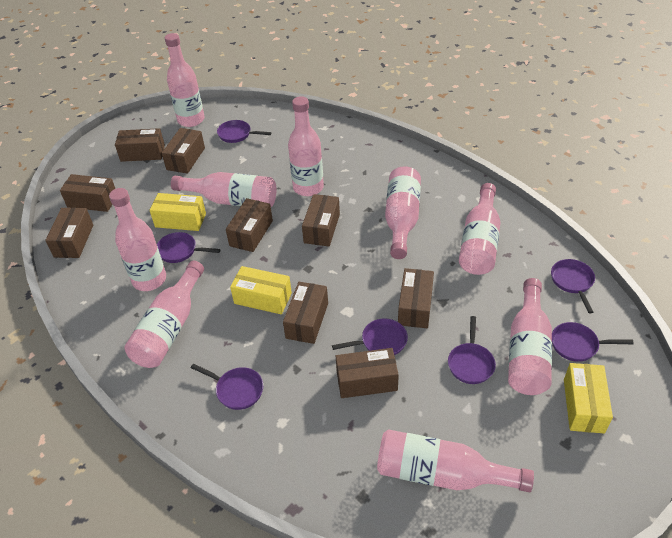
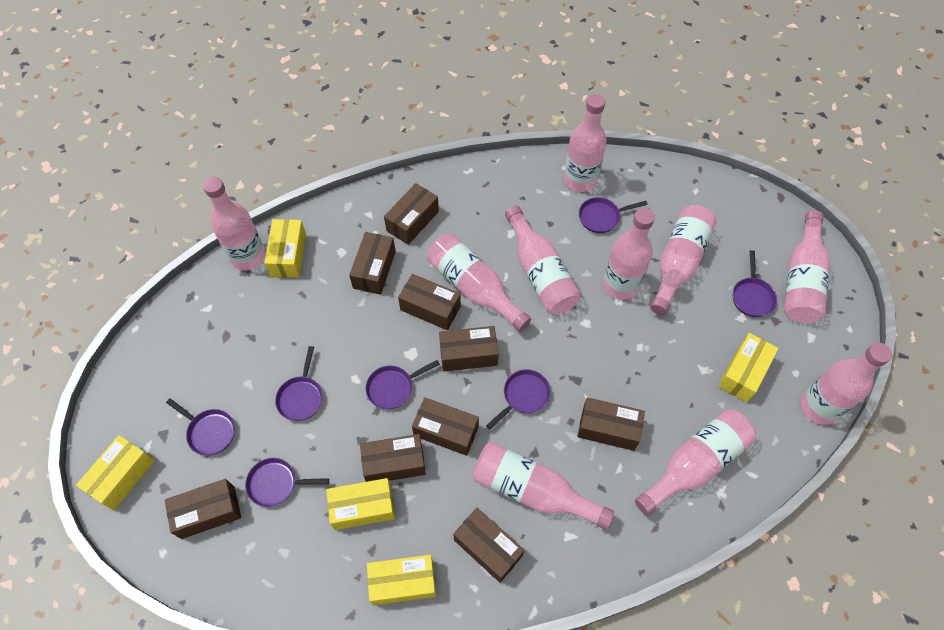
pink bottle: [109,188,166,291] [124,261,204,368] [165,33,205,127] [171,172,276,207] [288,96,324,196] [377,429,534,492] [385,166,421,259] [459,183,500,275] [508,278,552,395] = 9 -> [203,177,265,271] [427,234,531,332] [472,442,614,530] [505,206,581,314] [564,94,607,192] [603,208,655,300] [635,409,756,516] [650,205,716,315] [784,210,830,323] [801,343,892,425] = 10
yellow box: [150,193,206,231] [230,266,292,314] [564,363,613,434] = 3 -> [76,435,155,510] [264,219,306,278] [326,478,395,530] [367,555,436,605] [718,333,779,403] = 5

